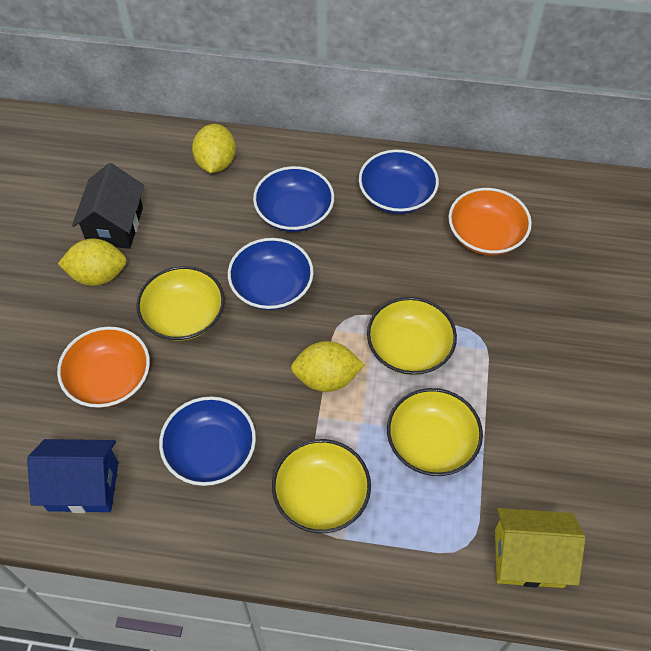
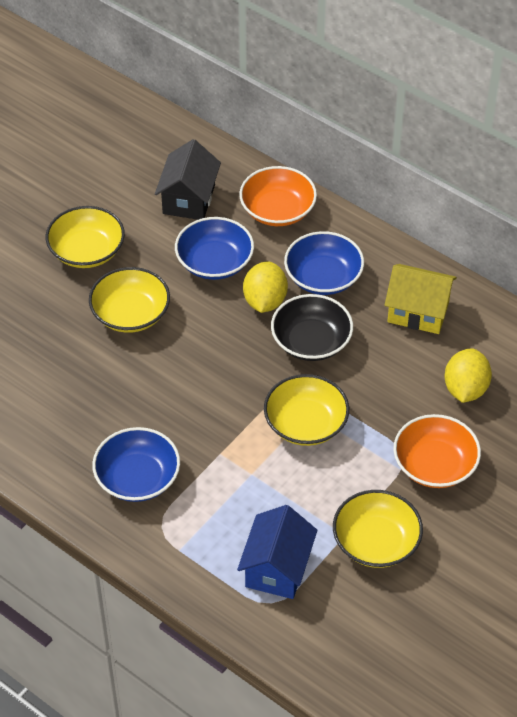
black bowl: none = 0 -> [271,294,353,361] = 1
blue bowl: [159,396,256,486] [228,238,314,310] [253,166,334,232] [359,150,439,214] = 4 -> [92,427,180,502] [175,217,254,280] [284,231,364,295] = 3
yellow lemon: [58,239,127,286] [192,124,236,173] [291,341,364,392] = 3 -> [243,262,288,313] [444,348,492,403] = 2

